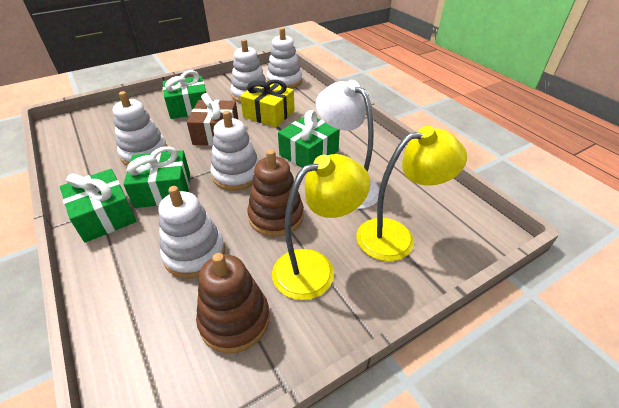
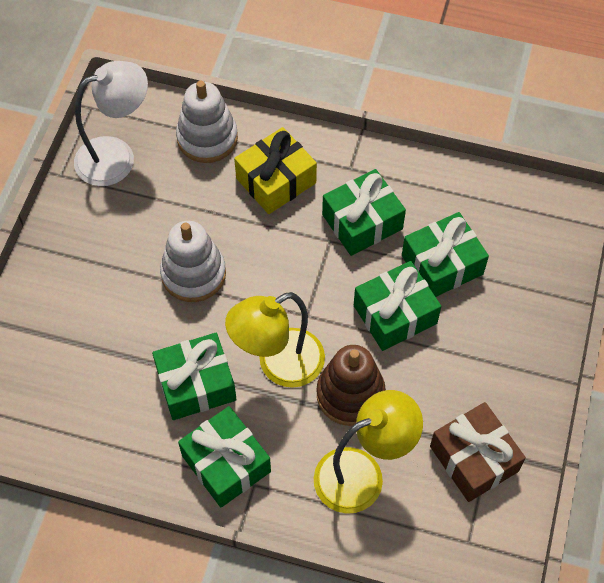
brown stacking toy: [196,253,270,353] [247,149,304,237] = 2 -> [317,345,386,426] = 1
green gift: [60,169,136,243] [123,146,190,208] [163,70,206,119] [278,110,340,168] = 4 -> [152,333,236,420] [178,406,271,508] [322,169,406,256] [354,261,441,351] [402,212,489,297] = 5
white stacking toy: [113,91,167,166] [159,186,225,278] [210,110,259,191] [230,39,266,103] [267,27,302,89] = 5 -> [160,221,226,302] [176,81,238,163] = 2

